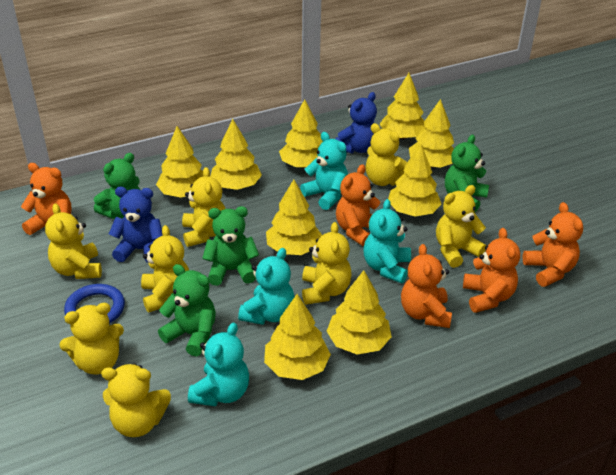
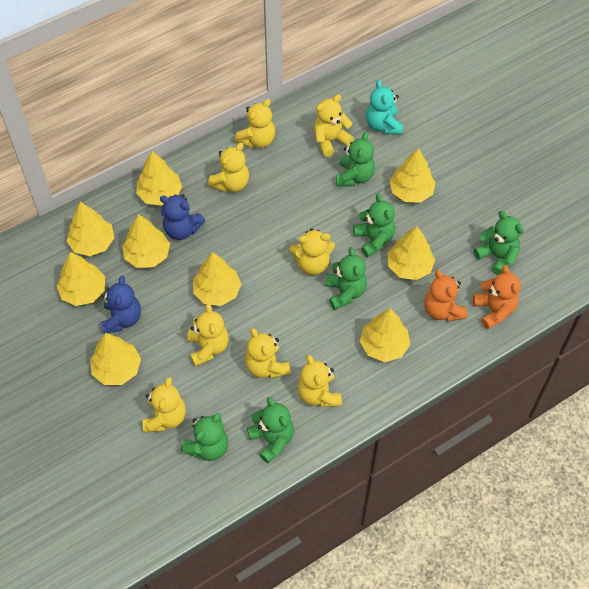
blue ring: [64,284,125,324] = 1 -> none = 0
green teddy bear: [94,153,140,219] [158,264,216,357] [202,206,259,286] [445,135,489,213] = 4 -> [180,413,228,461] [247,397,294,463] [326,247,367,310] [336,132,375,186] [353,193,395,257] [473,211,524,275] = 6
orange teddy bear: [21,163,71,235] [336,164,380,246] [401,244,452,328] [463,228,520,313] [522,202,583,287] = 5 -> [424,270,467,321] [473,265,521,329] = 2
turquoise teddy bear: [188,322,249,406] [238,248,294,325] [300,132,348,210] [363,199,411,283] = 4 -> [366,80,403,134] = 1

